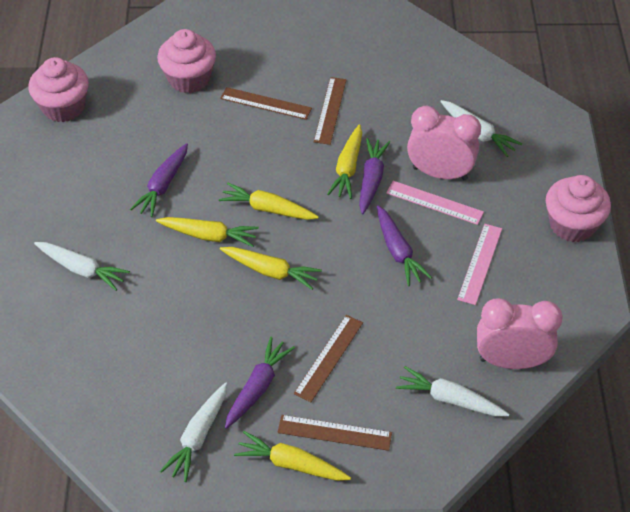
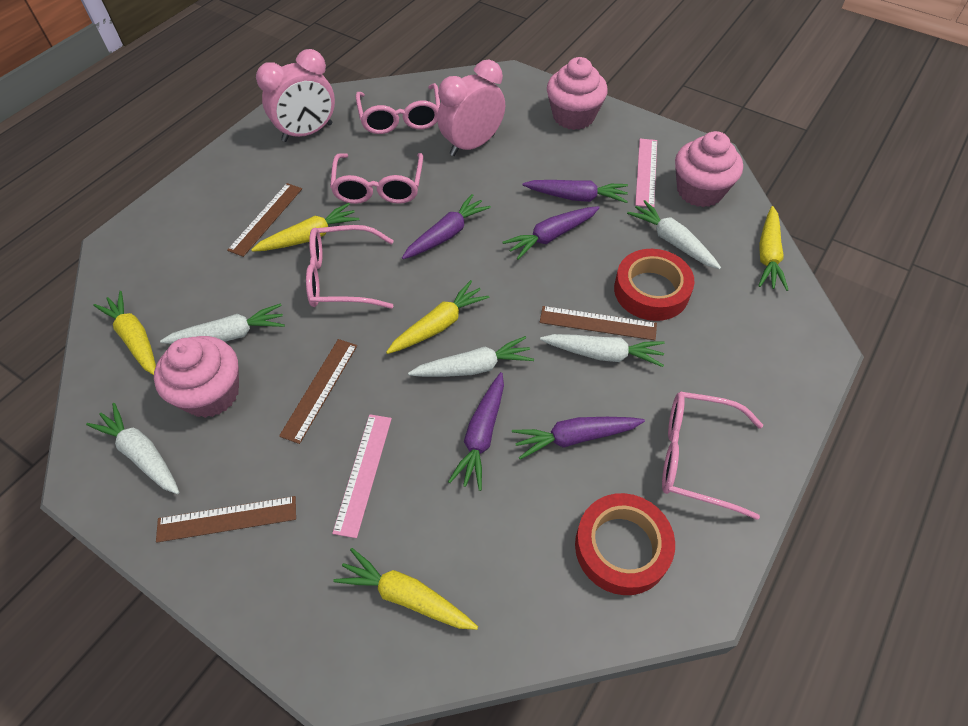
pink glasses: none = 0 -> [306,225,394,309] [330,153,423,204] [356,83,440,134] [662,391,763,520] = 4
purple carrot: [130,143,188,217] [225,337,295,429] [359,138,390,214] [377,205,432,286] = 4 -> [402,194,491,259] [448,372,504,491] [502,206,600,260] [512,417,645,460] [523,180,628,203] = 5
red tape: none = 0 -> [575,493,675,595] [614,249,695,321] = 2
white carrot: [34,242,130,291] [160,382,227,482] [396,366,509,417] [440,100,522,157] = 4 -> [86,403,180,494] [160,303,285,344] [408,336,534,377] [540,334,665,367] [627,200,721,269] = 5

